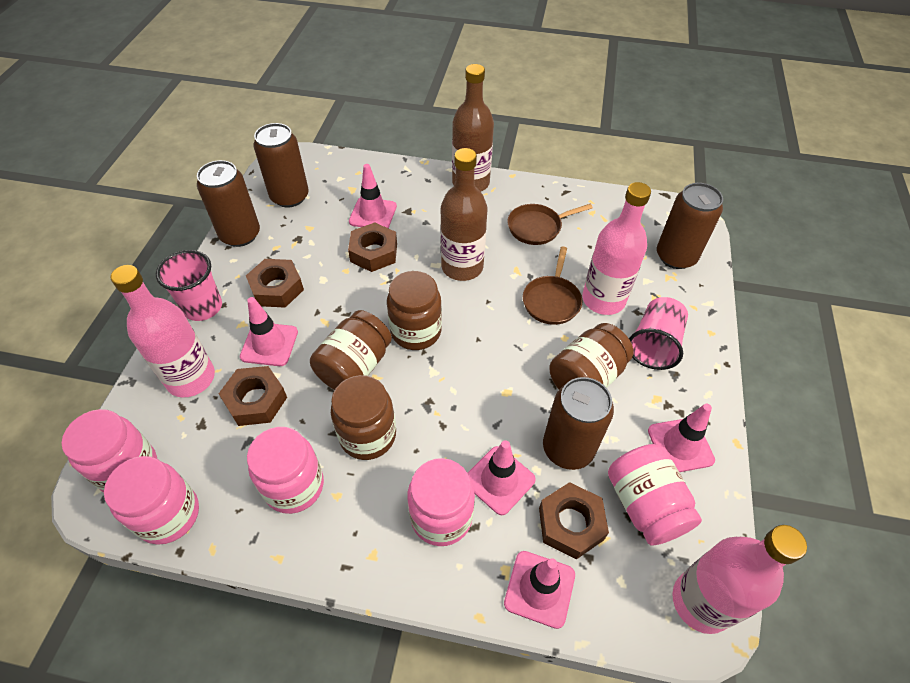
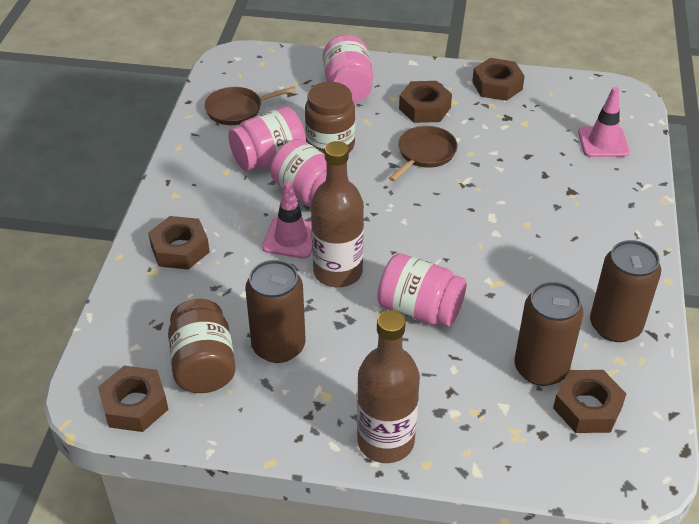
brown can: [197,160,260,247] [253,123,309,207] [543,377,614,470] [657,183,723,269] = 4 -> [245,260,306,363] [514,282,584,386] [590,240,661,342] = 3
brown jar: [310,310,392,390] [331,375,396,460] [387,271,442,350] [549,323,634,389] = 4 -> [168,299,236,393] [305,82,355,154] = 2
brown nut: [219,366,287,426] [246,259,304,308] [348,222,397,272] [539,482,609,559] = 4 -> [98,366,169,432] [148,216,210,270] [399,81,452,123] [472,58,525,101] [553,370,627,433] = 5
pink bottle: [110,265,215,397] [582,182,651,315] [672,525,807,634] = 3 -> none = 0
pink cup: [156,250,222,321] [629,297,688,370] = 2 -> none = 0
pink jar: [62,409,157,492] [104,456,199,545] [247,427,324,514] [407,458,475,546] [608,444,702,545] = 5 -> [228,106,306,171] [270,139,349,207] [323,35,373,103] [377,253,466,327] = 4
pink traffic cone: [240,297,298,366] [349,164,397,228] [468,440,536,515] [504,551,575,629] [648,404,715,472] = 5 -> [262,182,312,259] [578,87,630,157] = 2

